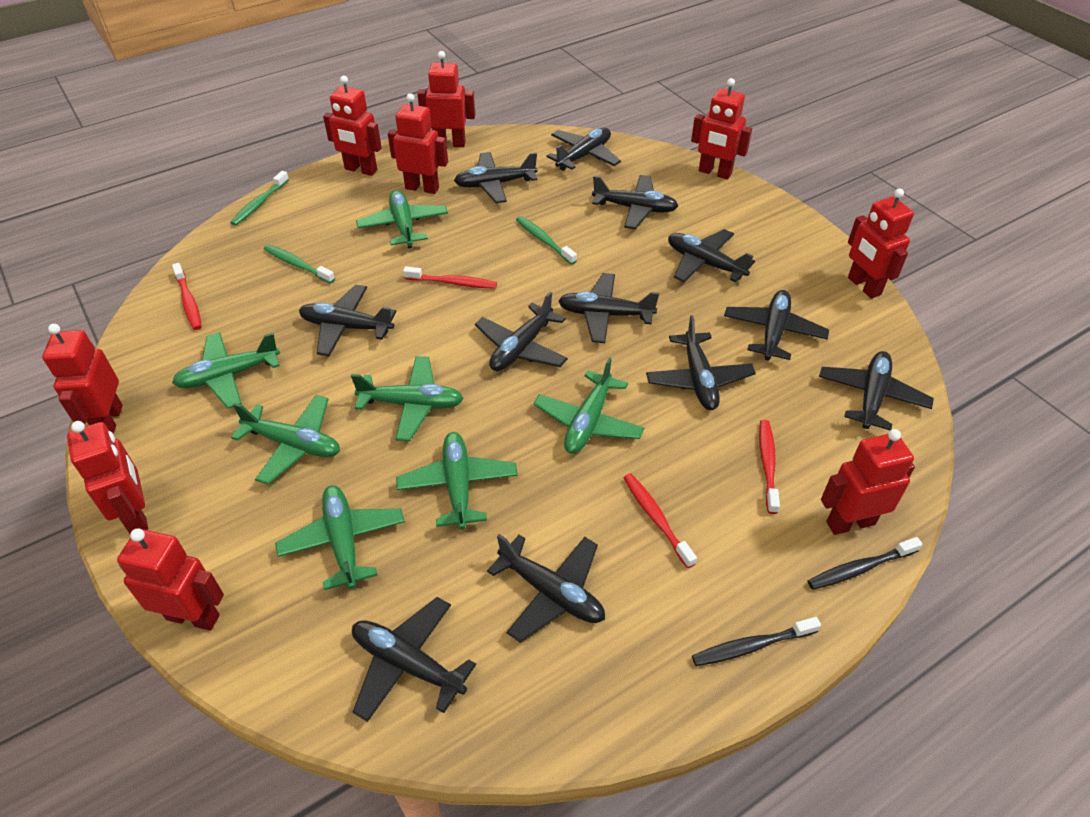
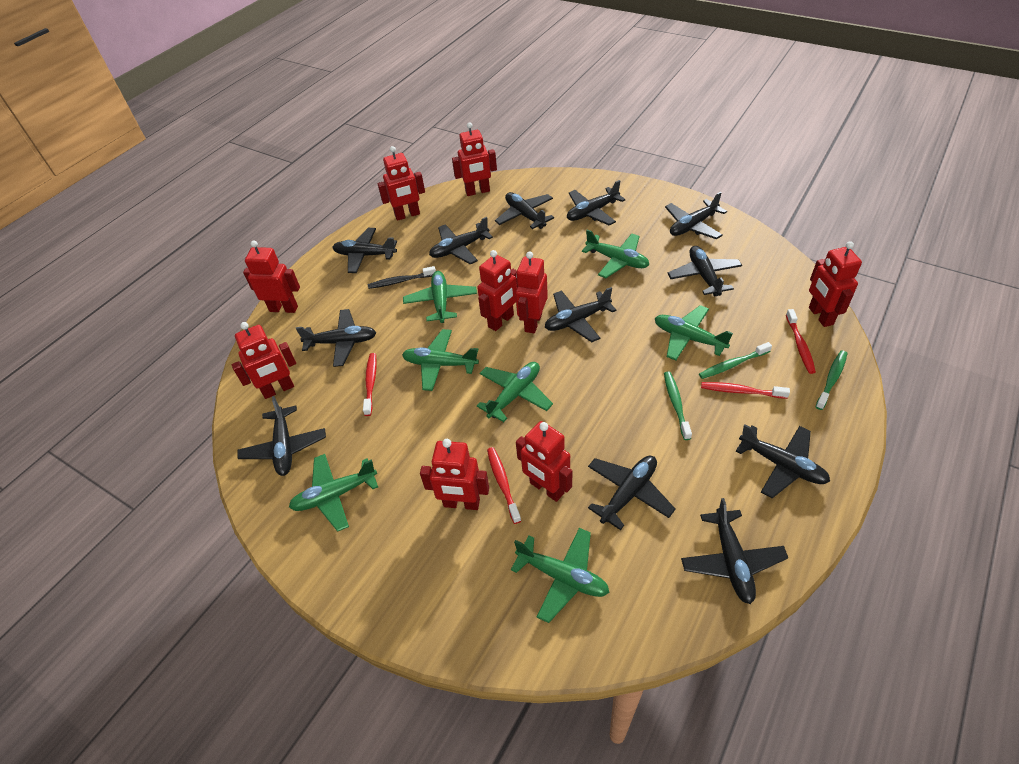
black toothbrush: [692,617,821,666] [808,537,923,590] = 2 -> [368,266,436,289] = 1

